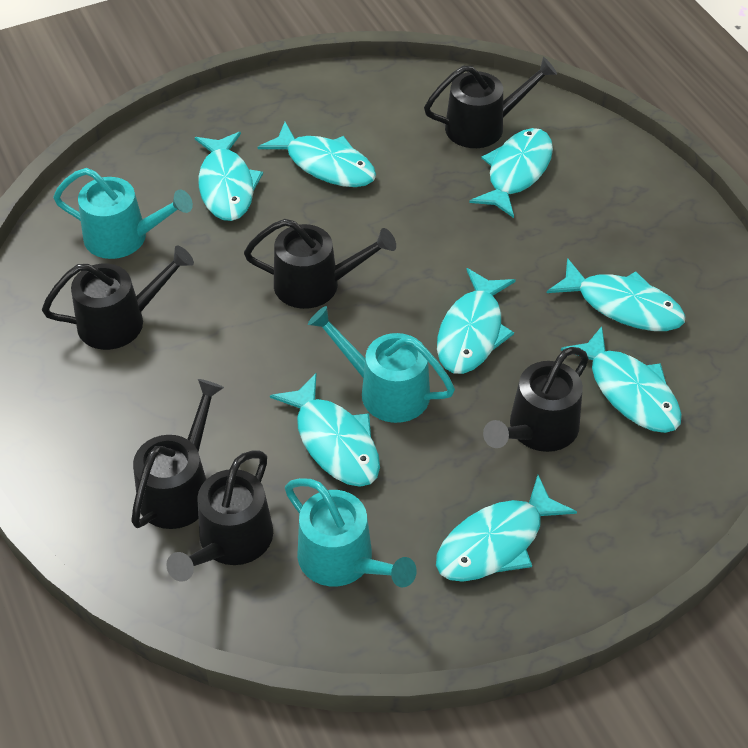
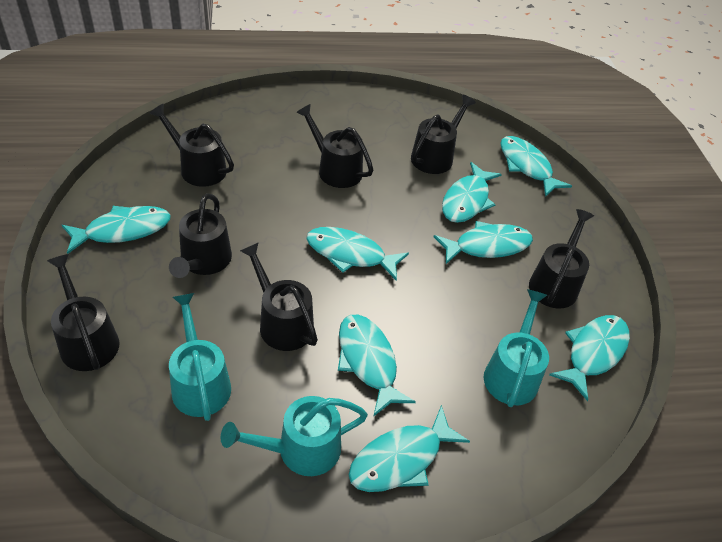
black watering can: [42,245,194,350] [131,379,224,529] [166,450,273,581] [244,219,396,309] [424,57,557,148] [483,347,589,452] = 6 -> [47,254,120,371] [149,104,234,187] [169,193,232,278] [240,242,318,351] [296,104,373,188] [411,95,476,174] [529,209,594,309] = 7

